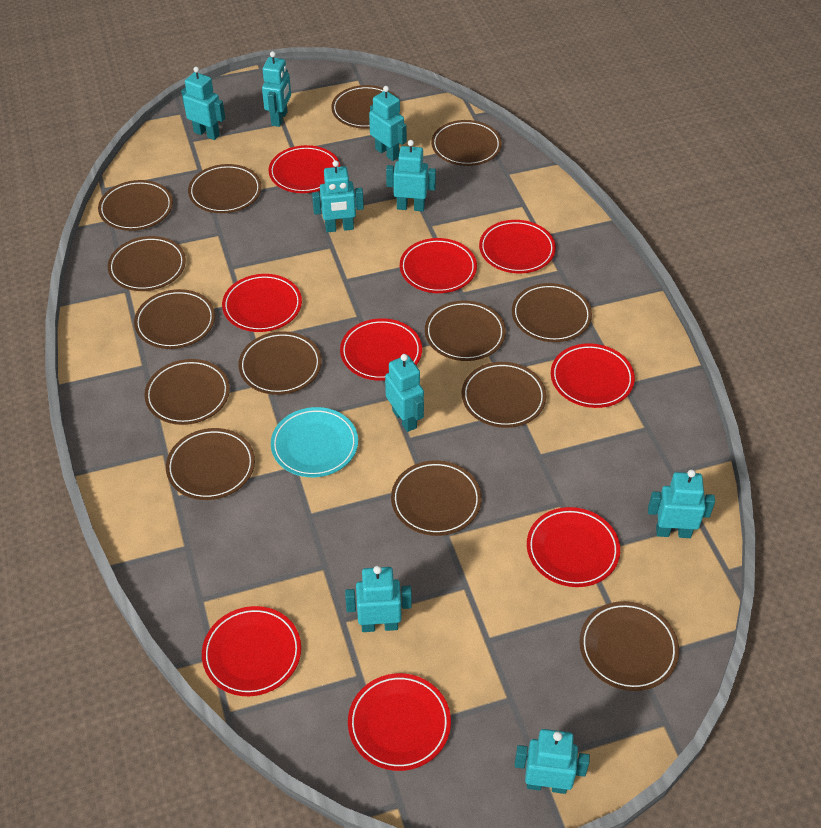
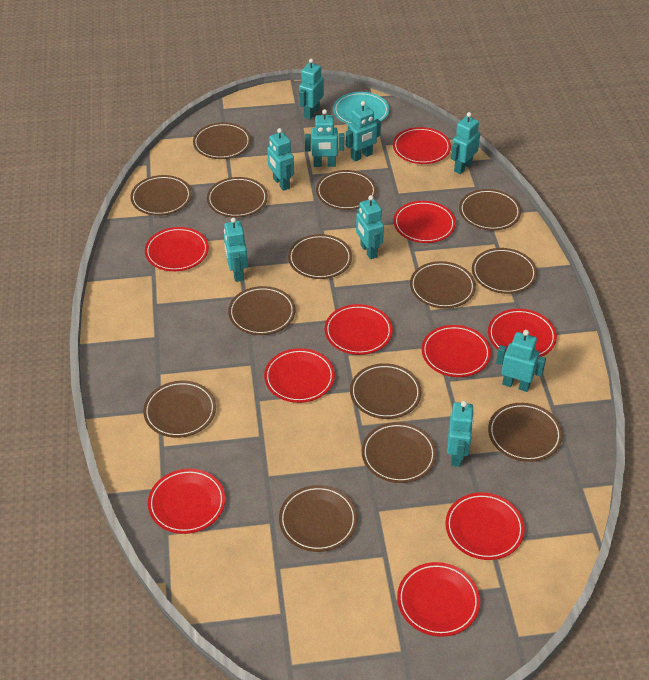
red plate: [202,606,301,696] [222,274,302,332] [269,145,341,193] [340,318,422,381] [348,673,451,771] [400,238,477,293] [479,220,556,273] [527,507,620,587] [551,343,635,408] = 9 -> [145,227,209,271] [148,469,225,534] [264,348,335,403] [325,304,393,355] [393,127,451,164] [393,201,456,243] [397,562,480,637] [422,325,491,377] [445,493,525,560] [488,309,557,357] = 10

